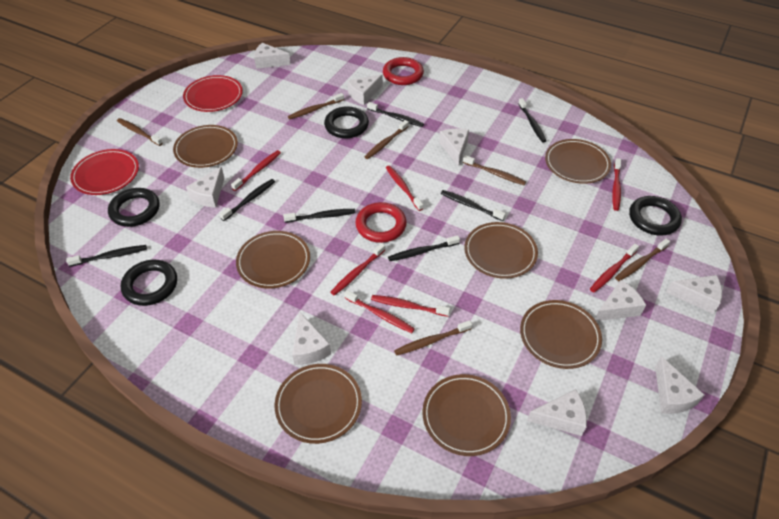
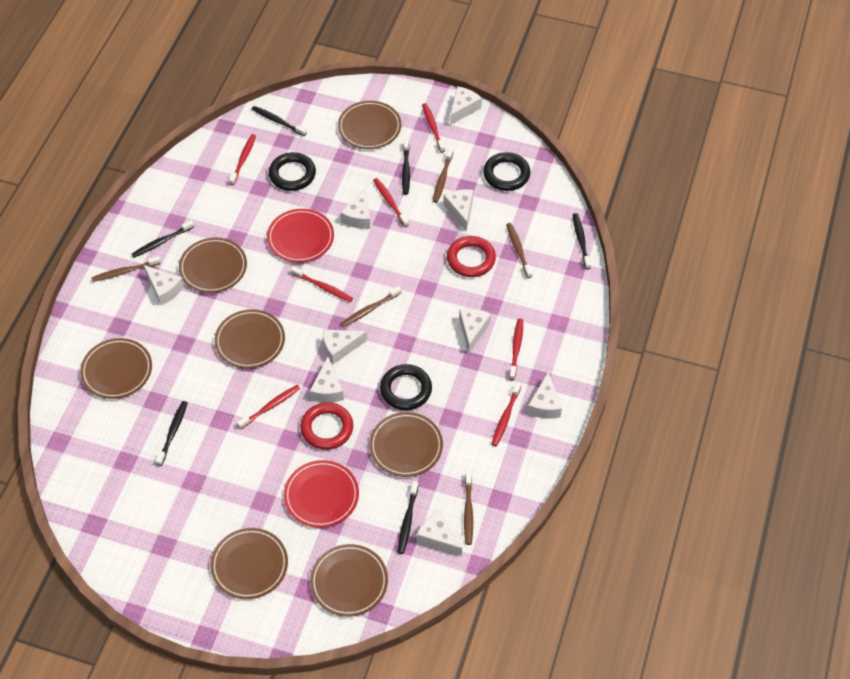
black ring: [108,188,159,227] [121,260,177,306] [324,107,369,138] [629,196,682,236] = 4 -> [269,152,316,191] [380,364,432,410] [483,152,530,191] = 3
black toothbrush: [66,245,147,266] [220,179,275,221] [283,209,356,223] [367,102,424,127] [388,235,460,261] [441,190,506,221] [518,98,546,143] = 7 -> [132,220,194,258] [156,401,187,466] [252,106,306,136] [398,481,418,554] [402,139,410,195] [573,213,591,270] = 6
brown toothbrush: [117,118,163,146] [288,93,344,120] [364,120,409,159] [394,320,472,356] [463,155,526,185] [615,238,670,281] = 6 -> [91,256,161,282] [341,286,401,327] [433,148,453,203] [464,472,473,545] [506,223,532,278] = 5

